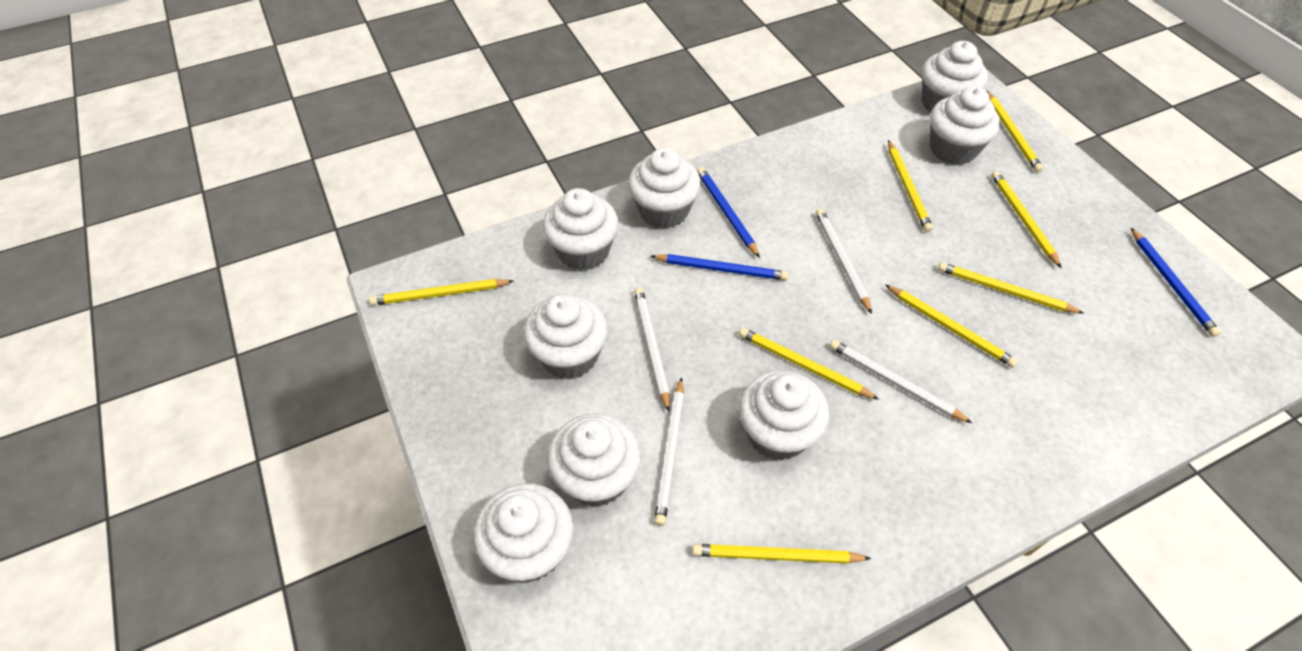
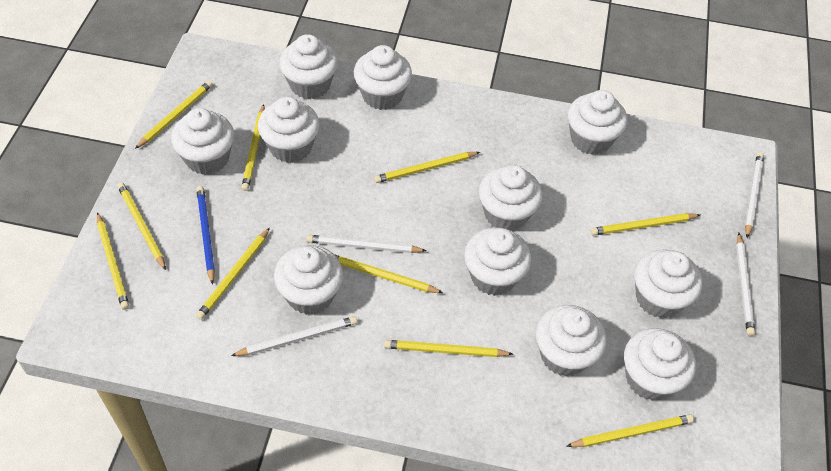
blue pencil: [651,254,789,280] [697,167,760,258] [1131,228,1221,337] = 3 -> [196,186,215,285] = 1
white cupcake: [474,483,574,582] [524,294,608,379] [543,188,619,271] [547,413,641,507] [628,148,701,229] [739,370,829,461] [922,41,988,113] [930,86,1000,165] = 8 -> [171,108,234,175] [258,97,320,163] [274,245,343,315] [279,34,338,99] [354,45,412,110] [464,227,531,296] [479,165,542,231] [536,305,607,377] [568,90,627,155] [624,328,696,401] [635,250,702,318] = 11
yellow pencil: [369,279,513,305] [692,544,871,564] [739,328,879,400] [885,285,1018,368] [888,140,933,232] [938,262,1083,313] [986,91,1043,172] [991,171,1062,268] = 8 -> [97,212,129,310] [117,182,166,270] [135,81,213,149] [196,228,270,320] [241,104,265,191] [335,255,443,293] [374,152,480,183] [384,340,513,357] [566,414,694,447] [590,213,700,236] = 10

